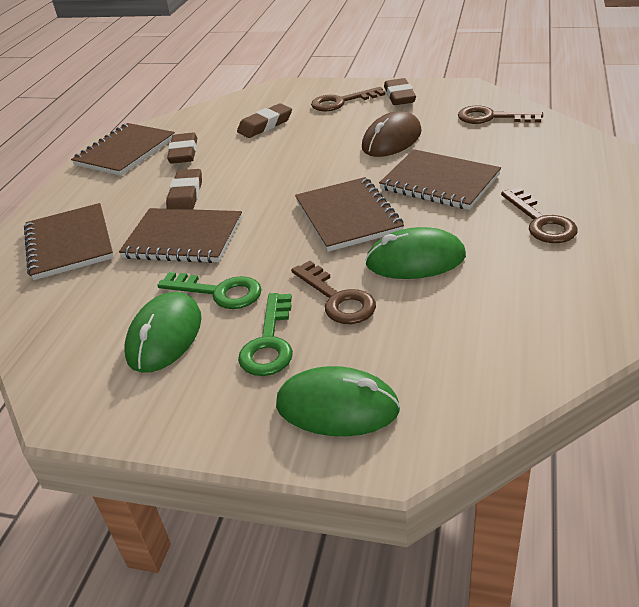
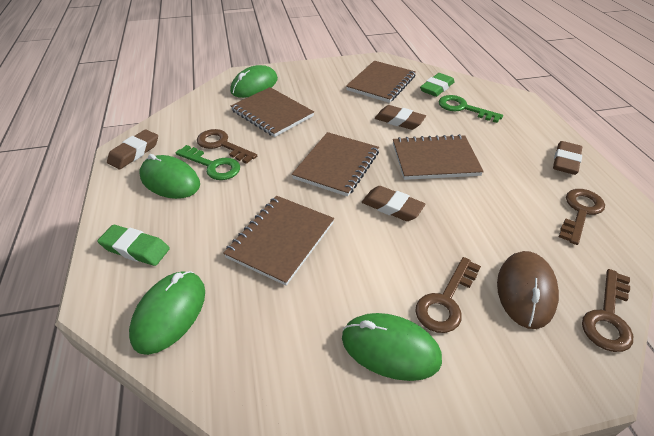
green eraser: none = 0 -> [97,225,170,266] [420,73,455,97] = 2
green mouse: [124,292,202,373] [276,366,400,436] [365,227,466,279] = 3 -> [129,271,205,355] [140,154,200,199] [230,65,278,98] [342,313,442,381] = 4

